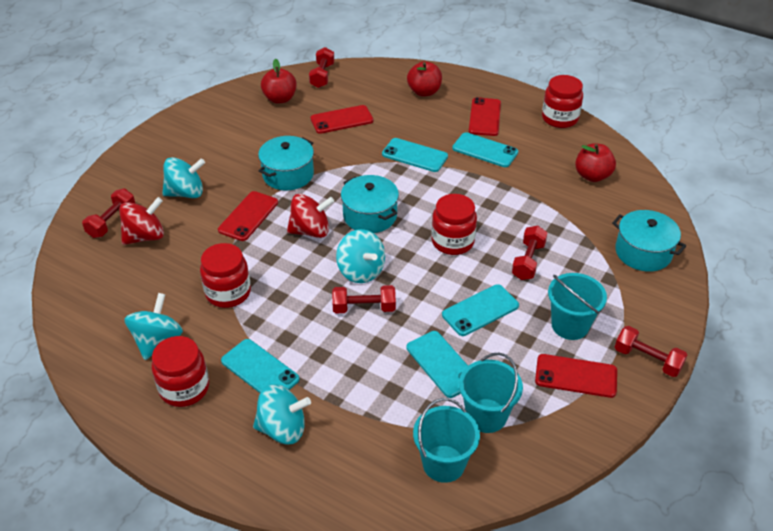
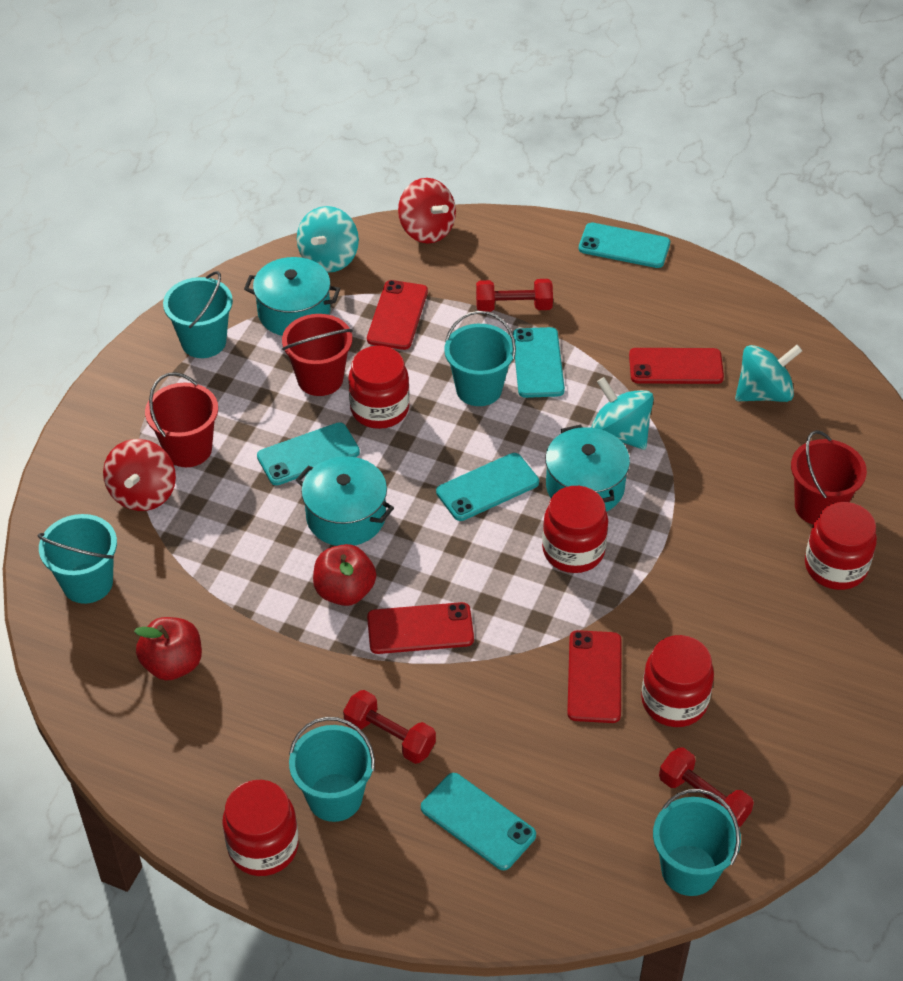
red apple: [261,59,297,104] [407,61,442,97] [575,143,616,182] = 3 -> [134,617,202,680] [313,544,376,606] = 2
red bucket: none = 0 -> [145,372,218,467] [282,314,353,396] [791,430,867,525] = 3
red dumbbell: [82,189,135,238] [309,47,334,88] [332,285,396,313] [512,226,547,280] [615,326,687,377] = 5 -> [343,690,436,764] [476,279,553,312] [659,747,754,827] = 3
red jar: [152,336,209,407] [200,243,251,308] [431,194,477,255] [542,75,583,128] = 4 -> [222,780,299,876] [348,346,410,429] [542,486,608,573] [641,635,714,727] [805,502,877,590] = 5
turquoise bucket: [413,398,480,483] [459,353,523,433] [548,273,607,340] = 3 -> [38,514,117,604] [163,271,233,358] [289,717,375,822] [444,311,516,406] [653,789,741,896] = 5
turquoise spinning top: [124,293,183,360] [162,157,205,198] [253,384,311,444] [336,229,385,283] = 4 -> [297,206,359,273] [591,377,654,450] [735,345,802,402] = 3

